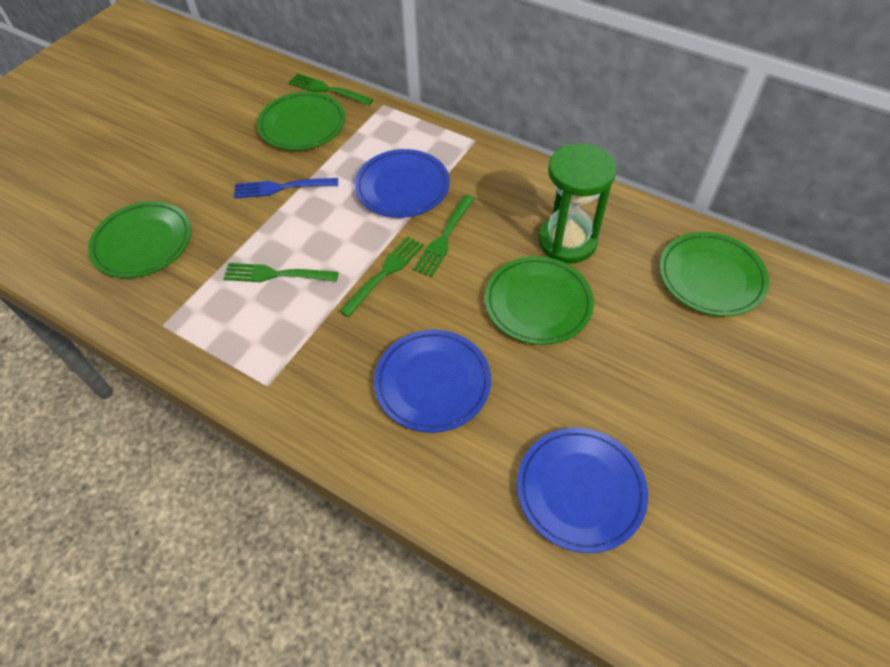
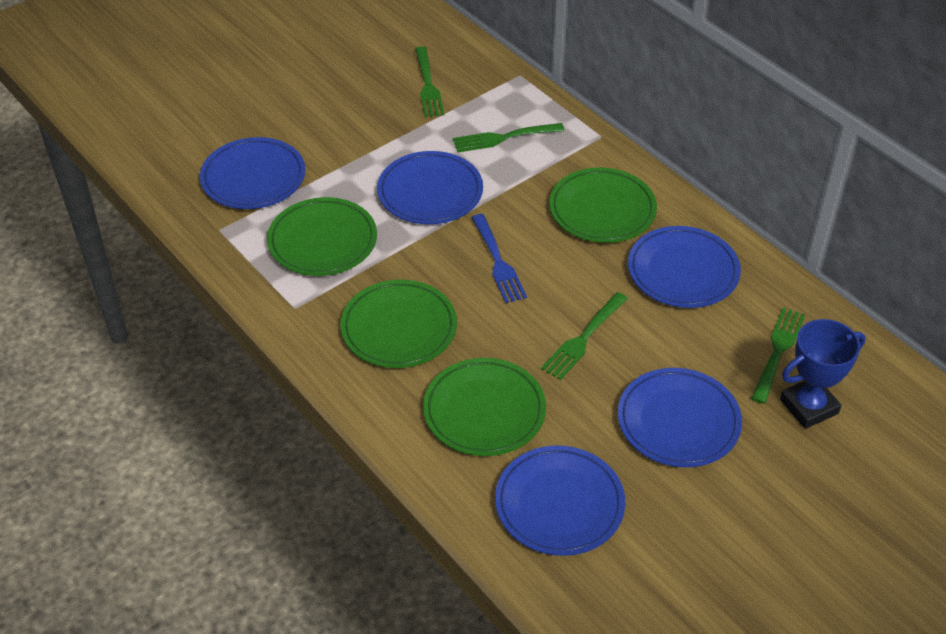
blue plate: [355,149,450,218] [374,330,491,433] [517,428,648,553] = 3 -> [200,137,305,209] [377,151,483,224] [495,445,625,556] [618,368,742,467] [628,226,741,308] = 5
blue trophy: none = 0 -> [780,319,866,429] = 1
green hourglass: [538,143,616,264] = 1 -> none = 0

